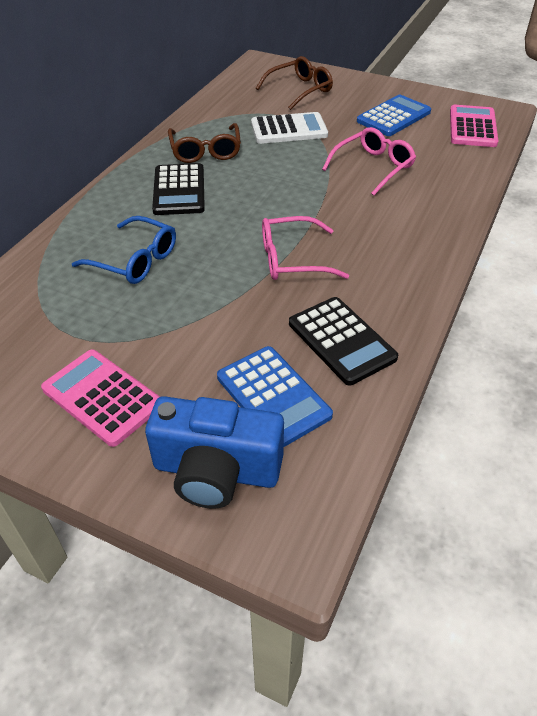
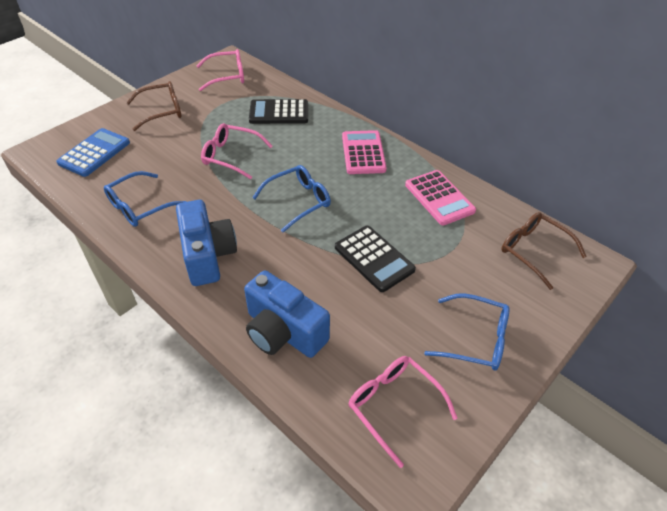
blue calculator: [217,346,333,447] [357,95,431,136] = 2 -> [56,128,130,177] = 1
blue camera: [145,396,284,509] = 1 -> [176,200,237,286] [244,270,330,358] = 2
blue glasses: [72,216,176,284] = 1 -> [104,171,186,227] [252,165,331,232] [424,293,509,370] = 3
pink glasses: [262,216,349,280] [322,127,416,196] = 2 -> [197,49,244,91] [201,123,272,179] [349,356,458,468] = 3
white calculator: [251,112,328,144] = 1 -> none = 0

